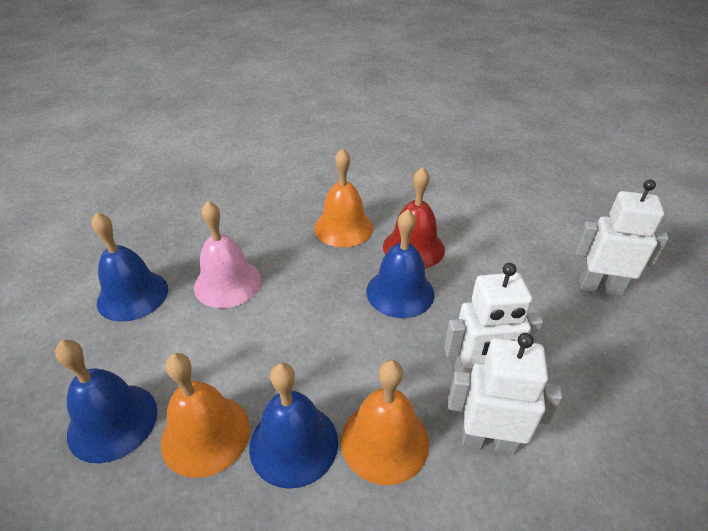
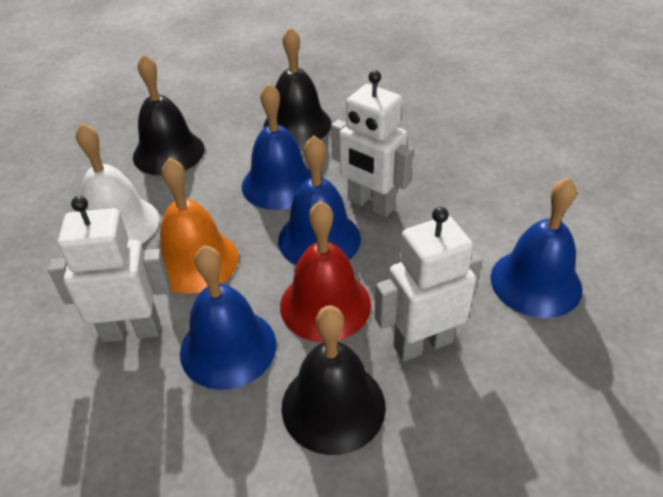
black bell: none = 0 -> [133,54,205,176] [263,27,331,145] [282,305,386,455] = 3
orange bell: [161,353,250,478] [314,148,373,247] [341,360,429,485] = 3 -> [160,158,238,294] = 1
pink bell: [194,201,262,308] = 1 -> none = 0
white bell: none = 0 -> [76,123,159,244] = 1

